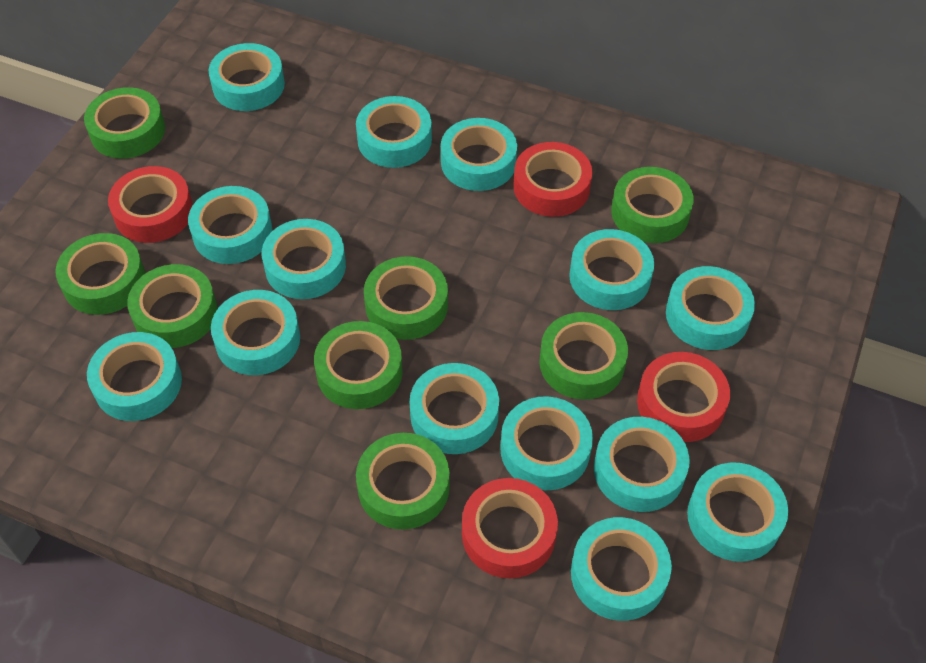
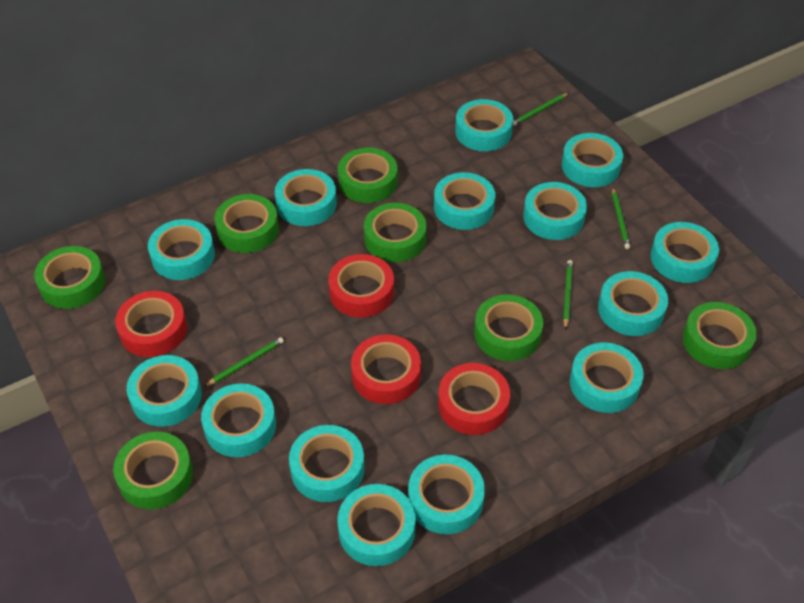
green pencil: none = 0 -> [204,337,284,387] [513,93,569,126] [563,260,573,330] [612,188,630,249] = 4
green tape: [55,233,146,315] [84,87,165,159] [127,264,217,348] [314,321,403,409] [356,433,450,530] [364,256,448,340] [539,312,628,400] [611,167,694,243] = 8 -> [34,246,106,309] [113,432,193,509] [214,194,279,253] [338,148,398,203] [364,203,426,262] [474,294,543,361] [683,302,757,369] = 7

